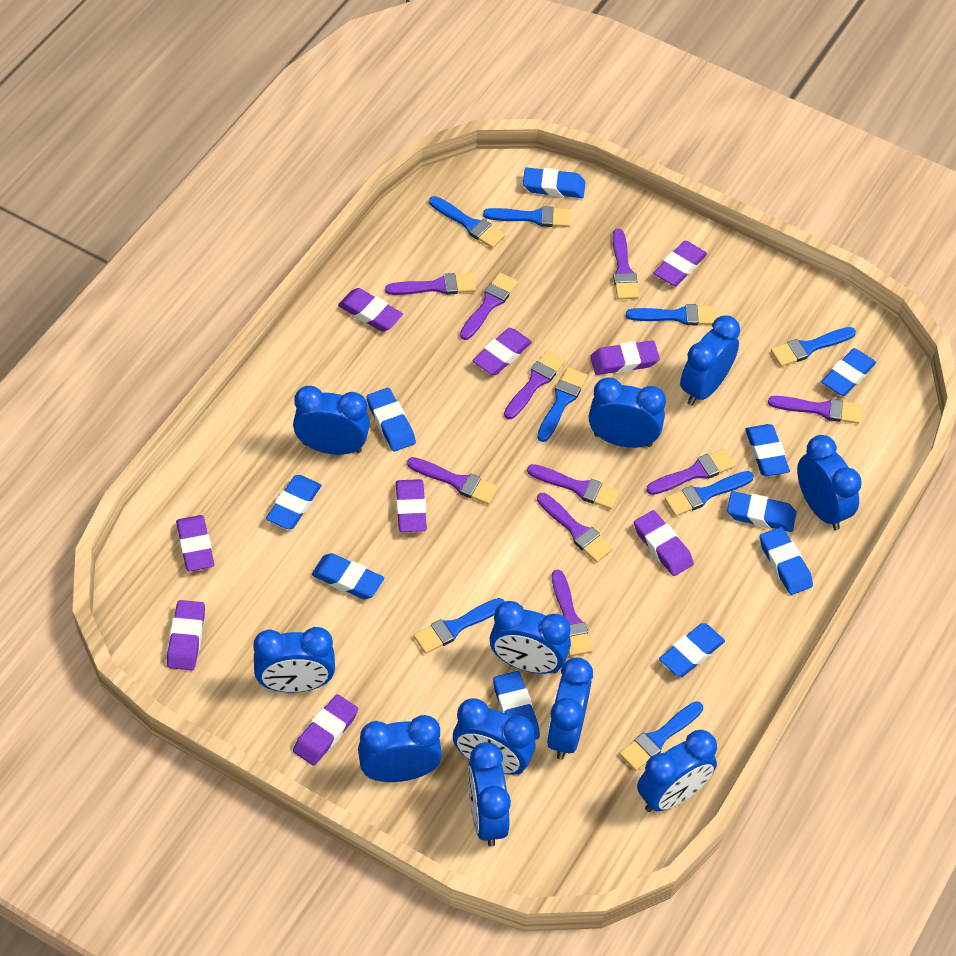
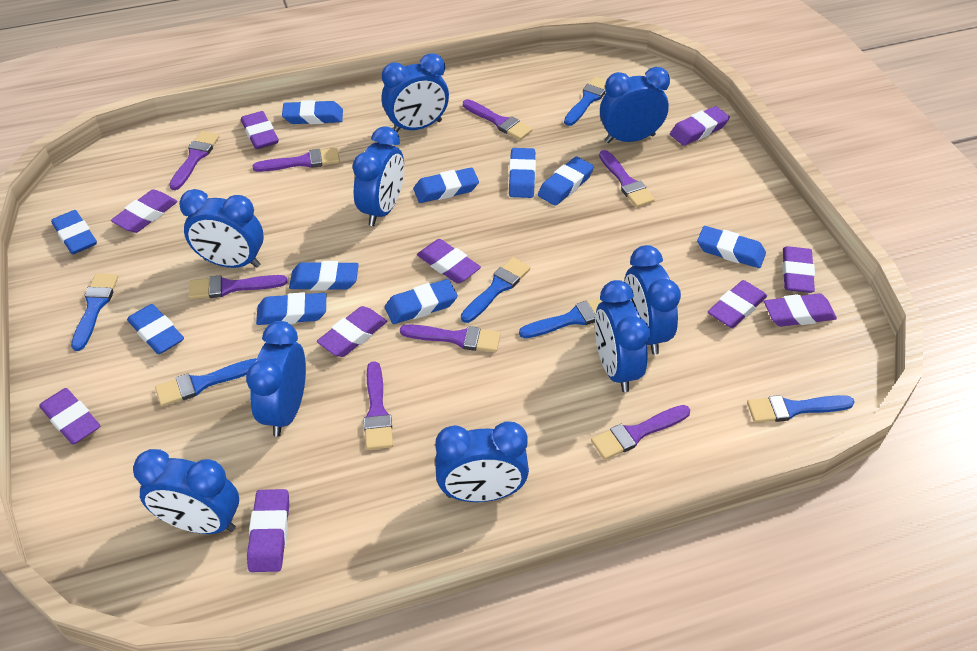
blue brush: [414,598,505,654] [429,196,505,248] [483,206,571,227] [537,367,588,442] [619,701,703,771] [626,304,716,325] [665,471,754,516] [771,327,856,367] = 8 -> [71,273,118,351] [155,358,257,406] [461,257,530,323] [519,298,603,338] [564,77,606,126] [747,395,854,423] = 6
blue clock: [253,627,335,693] [293,386,370,455] [358,715,442,782] [453,698,535,774] [468,742,511,847] [490,601,571,674] [547,658,593,760] [589,378,666,448] [637,730,717,812] [680,315,740,406] [797,435,862,530] = 11 -> [133,449,239,534] [179,189,264,268] [246,321,306,437] [353,127,404,226] [382,53,449,132] [435,421,529,502] [595,280,650,392] [600,67,670,143] [625,245,681,355] = 9
purple brush: [385,273,476,295] [407,457,498,505] [460,273,518,340] [504,350,565,419] [527,464,620,509] [537,493,613,562] [552,570,593,656] [613,229,639,299] [646,449,735,495] [768,396,861,424] = 10 -> [169,131,220,190] [189,275,287,299] [252,148,340,172] [364,361,393,450] [400,324,501,352] [463,99,532,140] [591,405,690,460] [599,150,655,207] = 8
purple eraser: [167,600,205,670] [176,515,214,571] [293,694,358,766] [338,288,403,332] [396,479,427,532] [472,328,532,375] [590,340,660,375] [634,510,694,576] [654,241,707,286] = 9 -> [39,388,100,444] [111,189,177,233] [241,111,279,149] [247,489,289,572] [317,306,387,357] [417,239,481,283] [670,106,730,146] [708,280,767,328] [764,293,837,327] [782,246,815,293] = 10

